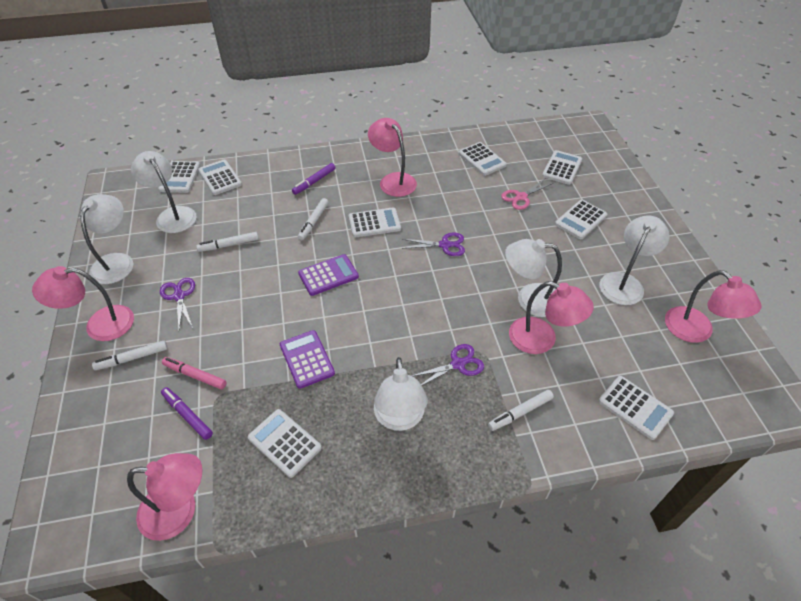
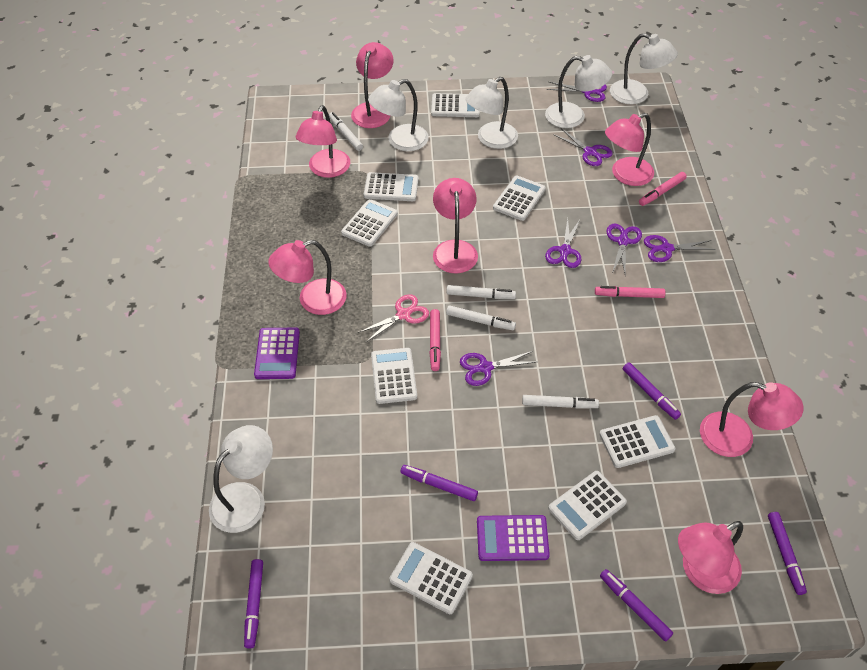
pink lamp: [32,266,134,341] [127,453,202,541] [368,118,417,197] [509,281,594,354] [665,270,761,343] = 5 -> [268,240,347,315] [296,105,350,178] [351,42,394,128] [433,178,478,273] [605,113,654,186] [678,521,743,594] [700,382,804,457] = 7
pink marker: [162,357,227,389] = 1 -> [429,309,441,371] [595,286,665,298] [639,172,687,206] = 3
purple marker: [161,387,213,440] [292,163,336,195] = 2 -> [244,559,263,649] [400,465,478,501] [600,569,673,642] [623,362,681,420] [768,512,807,595] = 5
purple scissors: [160,278,195,329] [402,233,465,256] [412,344,484,385] = 3 -> [460,351,535,386] [545,218,581,268] [547,82,607,102] [553,128,613,166] [606,224,642,277] [644,235,715,262] = 6

